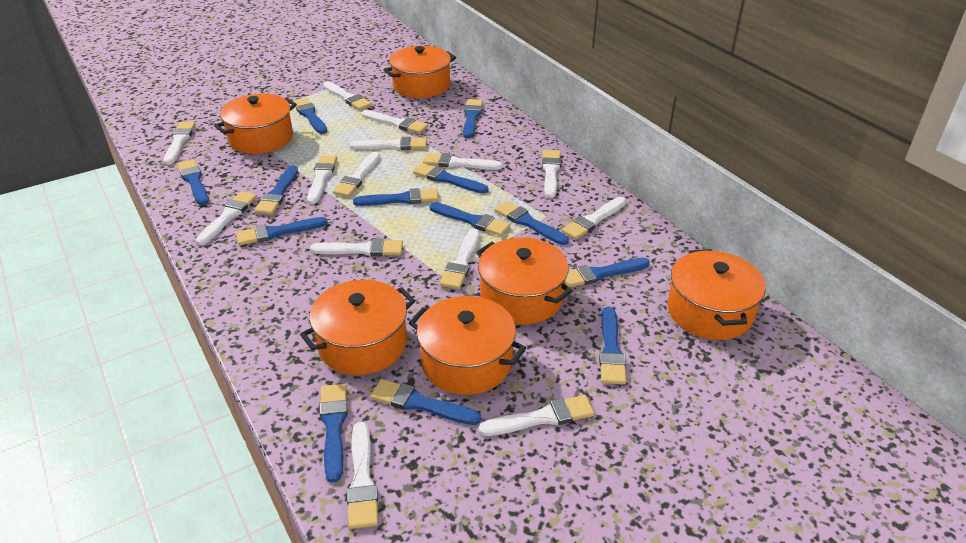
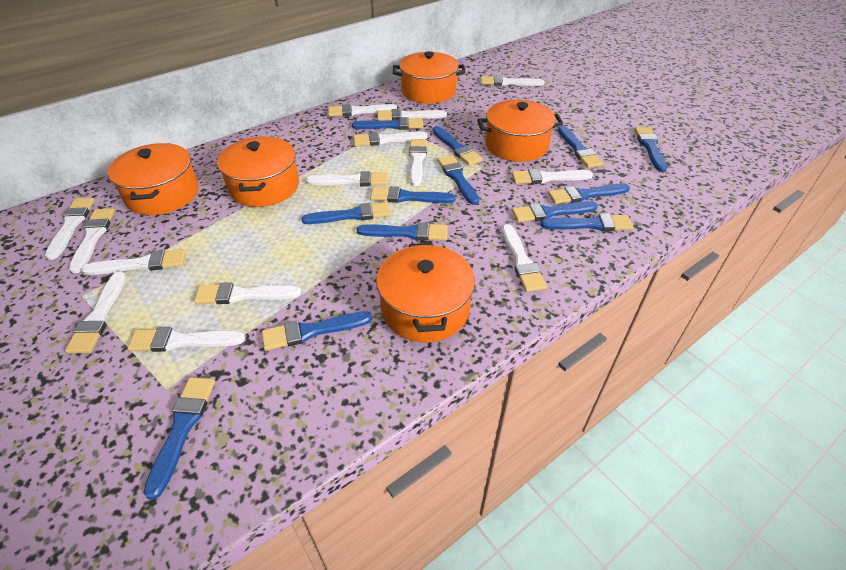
orange pot: [214,94,297,154] [300,280,415,375] [384,46,456,98] [409,296,526,395] [476,238,573,324] [668,249,766,340] = 6 -> [108,143,199,215] [217,137,299,207] [376,243,475,342] [393,51,466,104] [477,100,563,162] = 5

